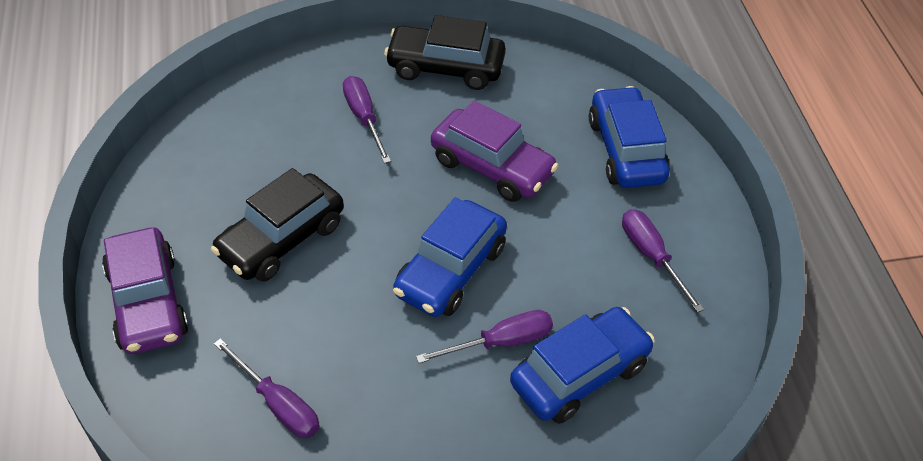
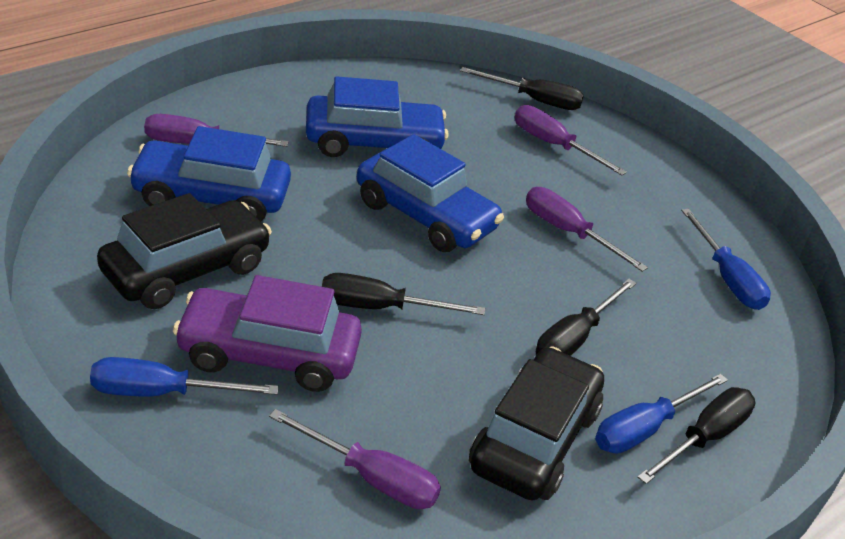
black screwdriver: none = 0 -> [322,273,485,315] [460,67,584,110] [536,279,636,356] [637,387,756,484] = 4
blue screwdriver: none = 0 -> [90,357,279,397] [595,374,728,454] [681,209,771,310] = 3
purple car: [102,227,188,354] [431,101,558,202] = 2 -> [173,275,362,392] = 1

